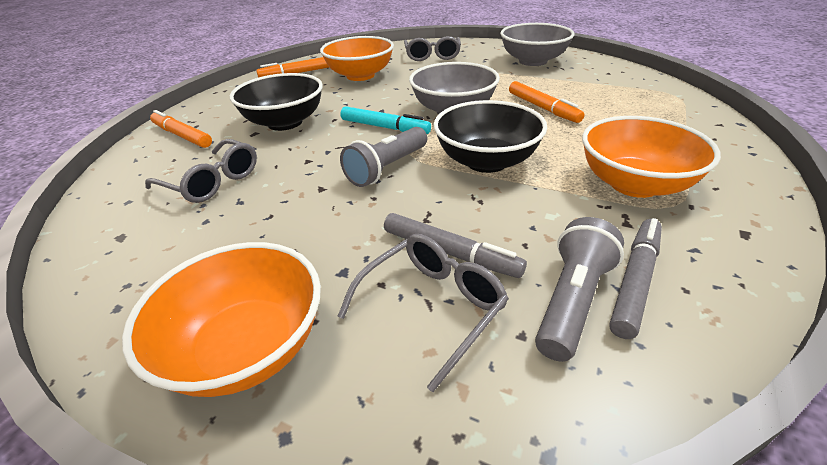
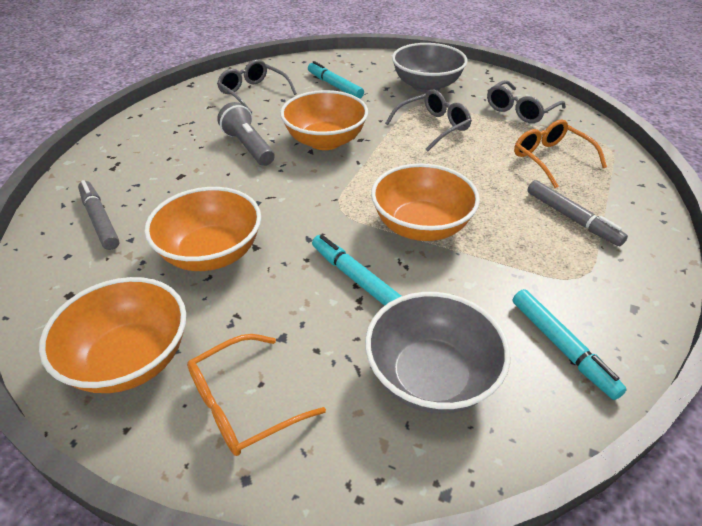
black bowl: [230,73,323,131] [433,100,547,173] = 2 -> none = 0
grey flashlight: [340,127,427,187] [535,217,624,362] = 2 -> [217,102,275,166] = 1
orange bowl: [122,242,321,397] [320,36,394,81] [582,116,721,198] = 3 -> [39,277,186,393] [144,187,261,271] [280,90,368,150] [371,163,480,241] = 4
orange glasses: none = 0 -> [187,334,326,456] [514,119,607,188] = 2
orange marker: [150,110,212,148] [256,57,329,77] [509,81,584,123] = 3 -> none = 0
turquoise marker: [340,106,431,134] = 1 -> [308,61,364,99] [312,235,401,306] [513,289,627,400] = 3

